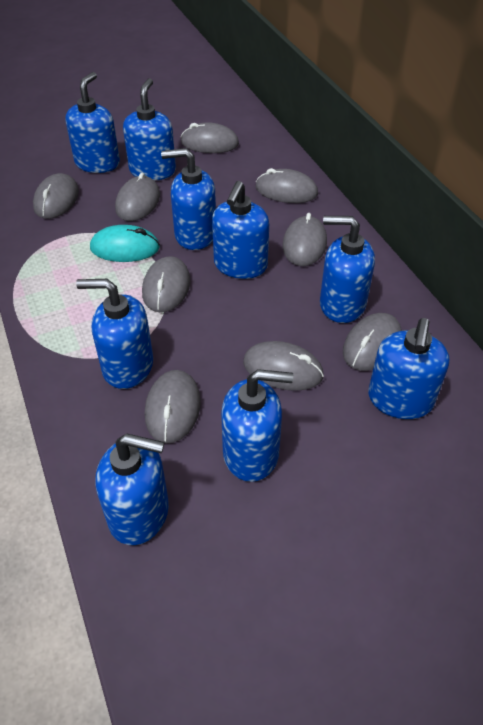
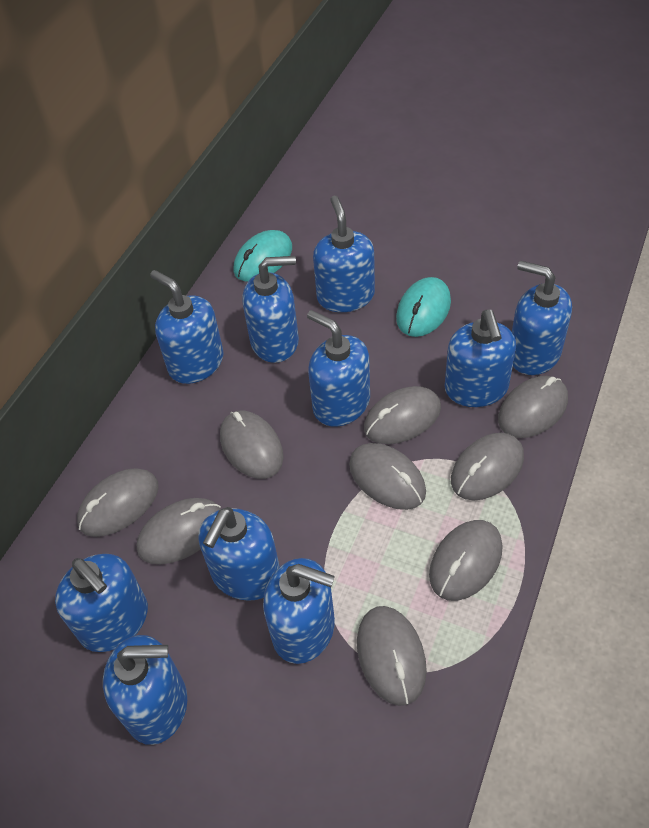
blue soap dispenser: [66,72,120,173] [76,279,153,389] [95,434,169,545] [123,78,176,180] [161,148,216,250] [212,181,269,279] [221,369,293,482] [320,216,375,323] [368,318,449,419] = 9 -> [55,554,148,652] [103,635,187,745] [150,270,224,384] [198,507,280,601] [242,256,299,363] [263,558,335,664] [307,310,370,427] [313,196,375,312] [445,310,516,407] [512,260,572,375] = 10
turquoise mouse: [90,225,160,262] = 1 -> [233,230,292,282] [396,277,451,337] = 2

